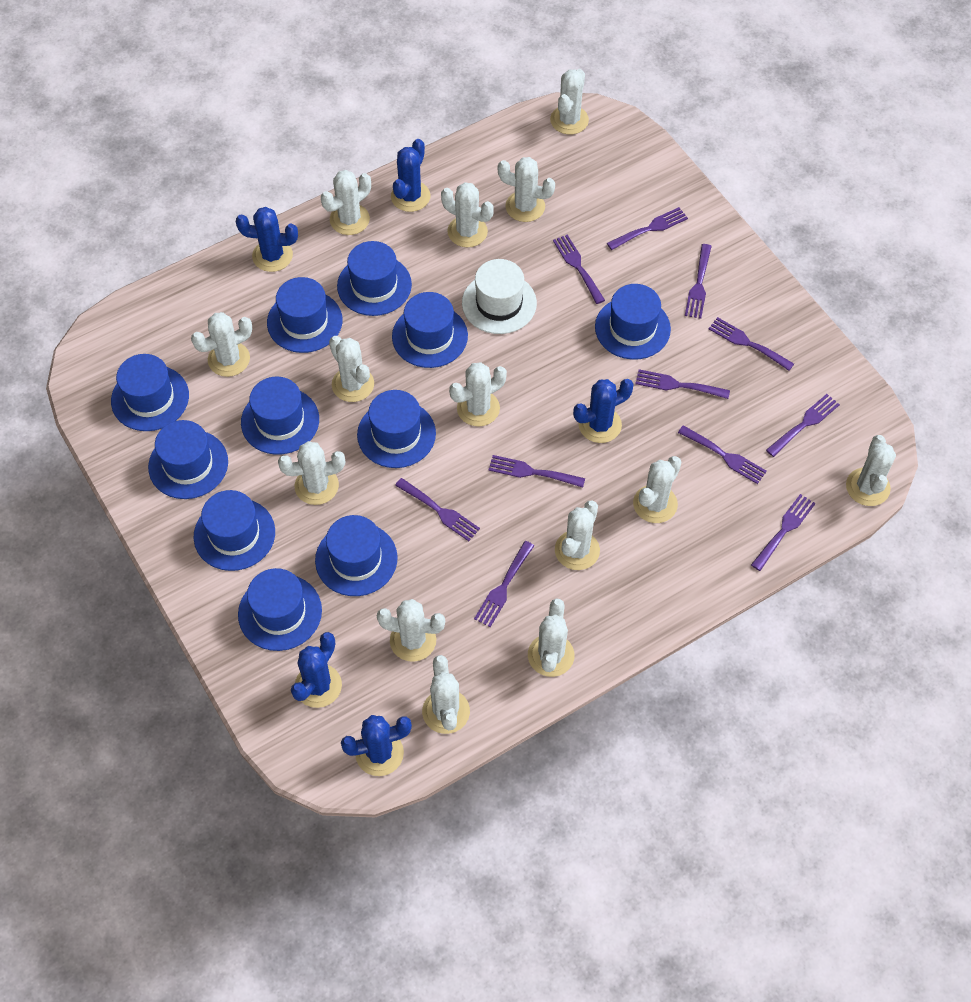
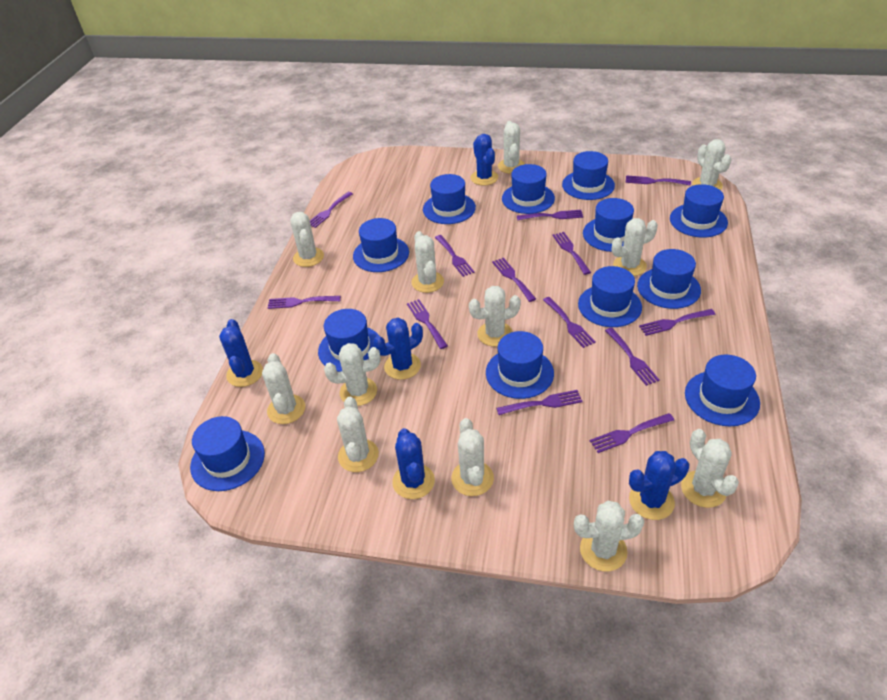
blue hat: [111,354,189,431] [148,420,228,499] [194,490,275,571] [238,568,322,651] [241,377,319,455] [267,277,342,353] [315,515,398,596] [337,241,412,316] [357,390,436,468] [392,292,468,368] [595,284,671,360] = 11 -> [190,416,265,491] [318,309,379,372] [353,218,409,272] [423,174,476,224] [486,331,554,399] [502,164,555,214] [562,151,615,200] [578,266,642,327] [583,198,634,252] [637,249,701,309] [670,184,728,237] [685,355,760,426] = 12
purple fork: [395,478,480,541] [474,541,534,627] [488,455,585,488] [553,235,605,304] [607,207,688,250] [635,369,730,399] [678,425,767,484] [685,244,712,319] [709,317,794,371] [751,494,816,571] [766,394,840,457] = 11 -> [268,296,341,309] [310,192,353,228] [407,299,448,349] [435,235,475,277] [492,258,536,302] [496,390,583,415] [517,210,583,220] [543,297,596,348] [552,232,591,275] [590,413,674,453] [605,328,660,386] [625,175,691,185] [639,309,716,336] = 13
white cactus: [191,312,252,377] [278,441,345,505] [321,170,371,235] [329,336,374,402] [377,599,445,662] [422,655,470,734] [441,182,494,247] [449,362,507,426] [498,157,555,222] [528,599,574,677] [550,69,589,135] [555,500,600,570] [633,456,682,523] [846,435,896,506] = 14 -> [262,353,305,424] [290,212,324,267] [324,343,381,406] [337,397,379,472] [411,231,444,293] [451,418,494,496] [469,286,521,347] [498,121,525,174] [574,501,644,571] [612,218,658,276] [681,429,739,508] [692,139,732,190] = 12
white hat: [462,259,537,334] = 1 -> none = 0

